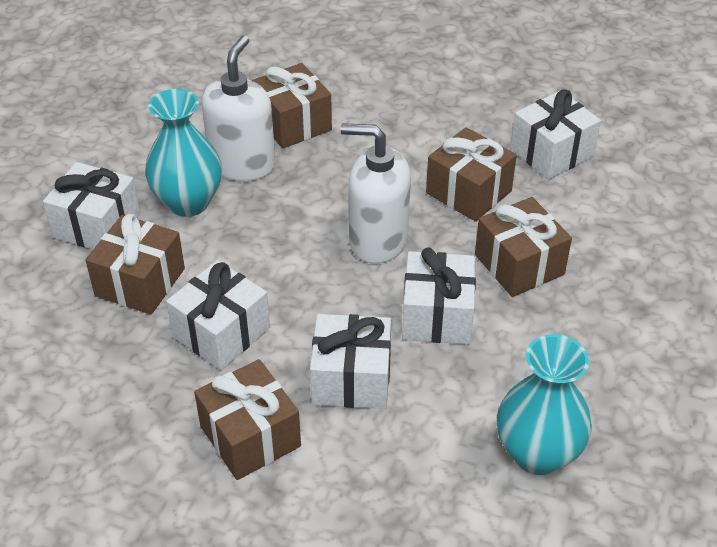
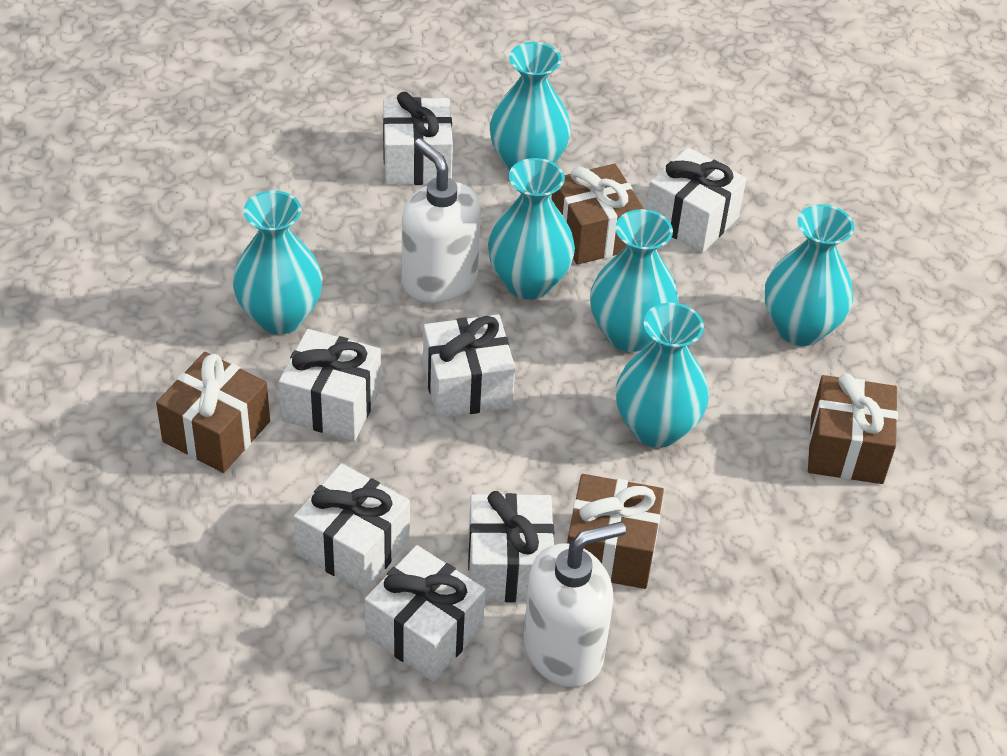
brown gift: [85,214,185,315] [194,359,301,480] [252,63,332,149] [426,127,517,222] [475,197,572,297] = 5 -> [156,352,270,473] [551,164,644,265] [567,474,664,589] [808,373,898,484] = 4
turquoise vase: [145,89,222,217] [497,334,592,475] = 2 -> [233,190,323,334] [488,158,575,300] [490,42,571,171] [590,209,679,352] [616,303,709,448] [765,204,855,346] = 6
white gift: [43,162,140,249] [166,260,270,370] [310,314,391,409] [402,247,476,345] [510,89,601,180] = 5 -> [279,329,381,441] [294,463,410,592] [365,545,486,681] [383,92,453,185] [423,315,515,418] [468,491,554,602] [646,147,746,253] = 7

